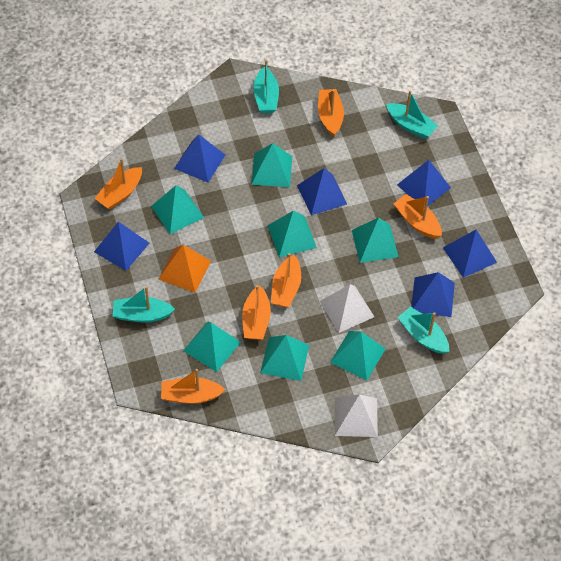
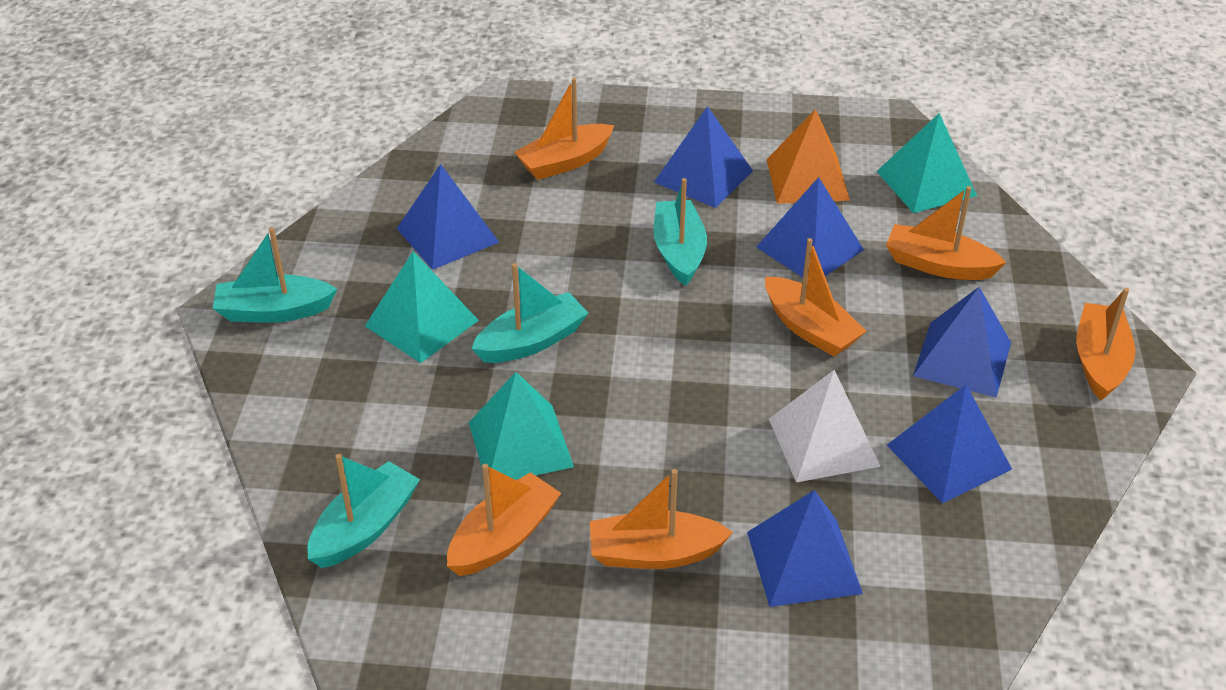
turquoise pyramid: [151,185,204,234] [183,321,241,372] [251,143,292,187] [260,335,309,381] [267,211,317,257] [330,331,386,381] [352,218,398,263] = 7 -> [365,251,479,363] [469,372,574,480] [877,113,977,213] = 3
white pyramid: [320,284,374,333] [335,394,378,437] = 2 -> [769,370,881,483] = 1

